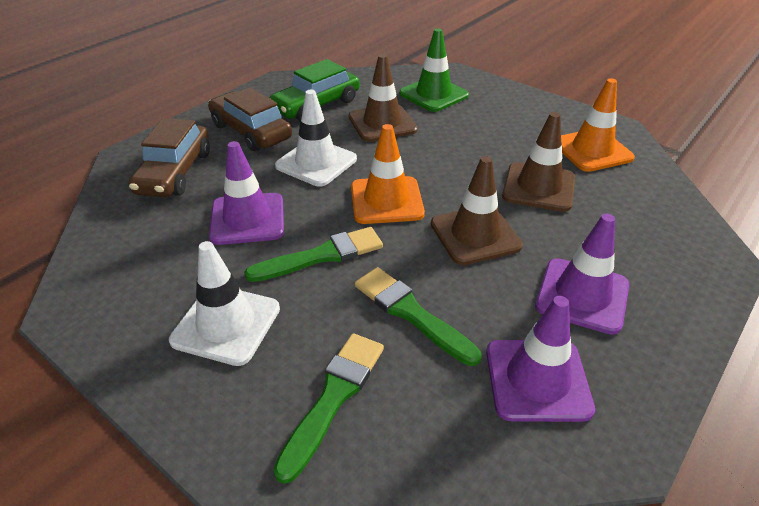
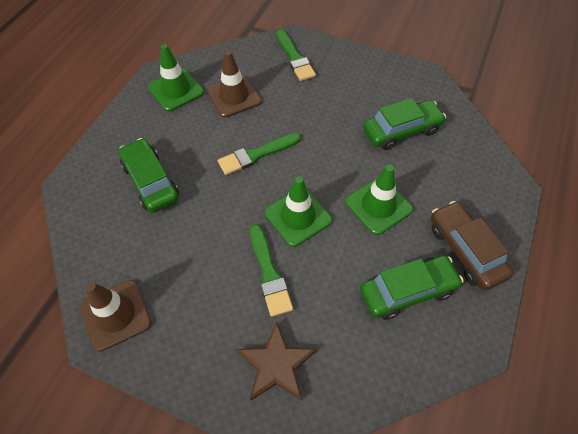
brown car: [129,118,210,197] [208,87,292,151] = 2 -> [431,201,513,290] = 1
brown star: none = 0 -> [236,322,317,401] = 1
brown traffic cone: [349,54,418,142] [431,156,523,265] [502,112,575,212] = 3 -> [80,280,152,352] [207,51,262,118] = 2
green car: [269,59,360,121] = 1 -> [119,138,179,213] [360,256,464,320] [363,98,446,150] = 3
green traffic cone: [399,28,469,112] = 1 -> [148,44,204,111] [265,176,332,247] [345,165,413,235] = 3
orange traffic cone: [351,124,425,224] [561,78,635,172] = 2 -> none = 0
purple traffic cone: [209,141,284,245] [486,296,595,422] [535,214,629,335] = 3 -> none = 0
white traffic cone: [169,241,280,366] [275,89,357,187] = 2 -> none = 0

